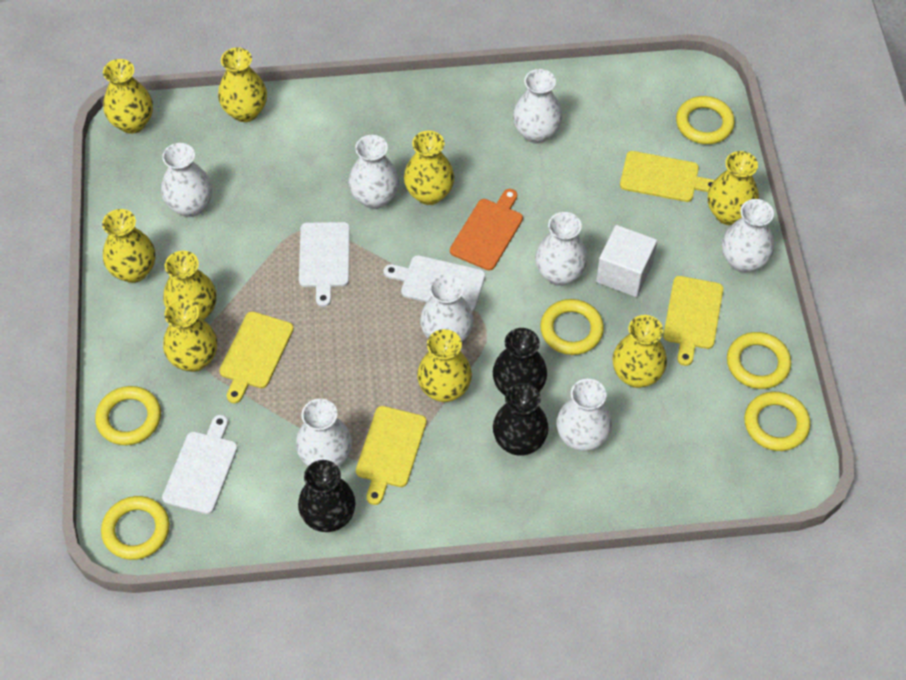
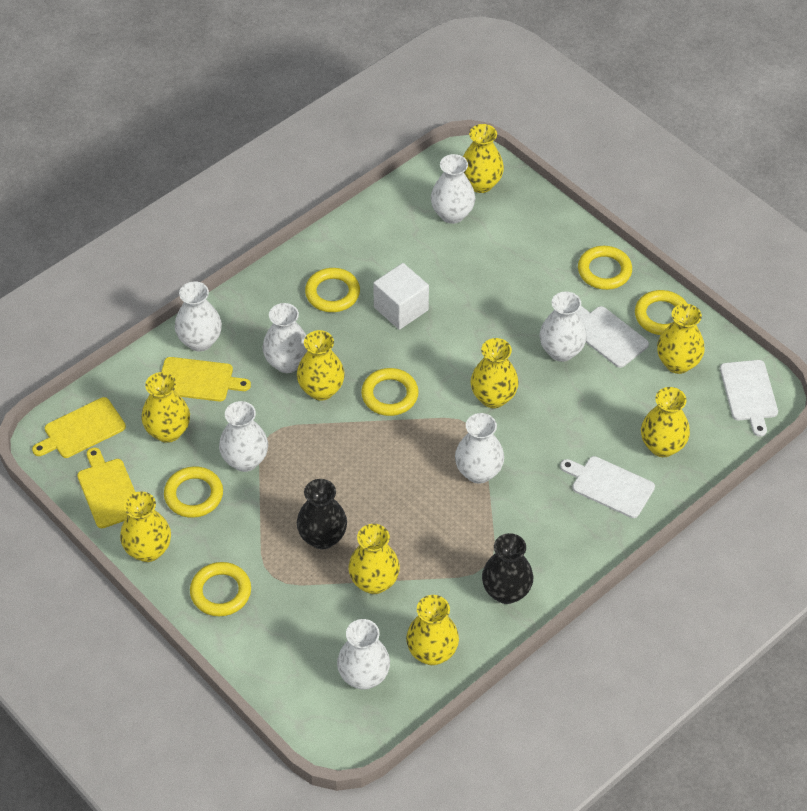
black vase: [298,460,356,532] [493,328,547,395] [493,383,549,456] = 3 -> [297,479,347,549] [482,533,533,604] = 2
orange cutting board: [450,189,523,270] = 1 -> none = 0
white vase: [161,143,212,217] [296,398,352,467] [349,135,399,209] [420,274,474,341] [513,69,562,144] [535,212,588,286] [556,379,612,451] [722,199,774,273] = 8 -> [175,281,222,352] [219,401,268,472] [263,303,308,373] [337,619,390,690] [431,154,475,224] [455,413,504,484] [540,292,587,362] = 7
yellow cutting board: [219,311,294,403] [356,406,427,505] [620,151,714,202] [663,276,723,366] = 4 -> [32,397,126,458] [77,447,135,528] [161,357,251,401] = 3

